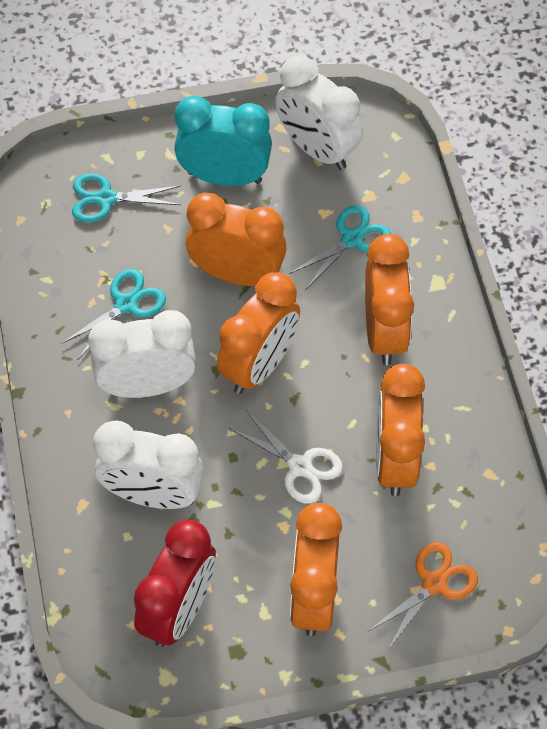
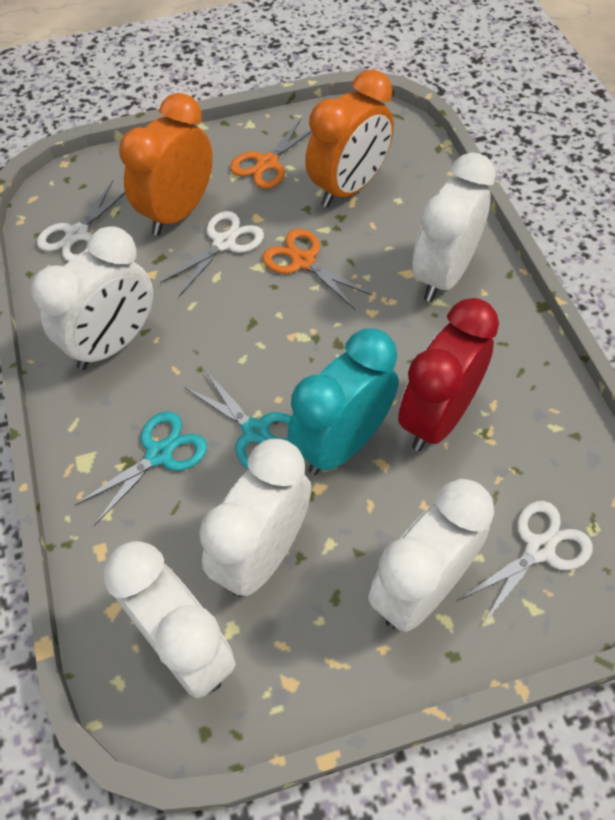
orange clock: [186,193,287,286] [217,272,300,394] [290,503,342,636] [365,234,414,365] [376,364,425,496] = 5 -> [119,93,213,236] [305,69,394,207] = 2
orange scissors: [367,542,478,650] = 1 -> [230,118,312,189] [262,229,372,309] = 2
turquoise scissors: [61,269,166,359] [72,173,181,223] [289,205,391,289] = 3 -> [75,412,207,526] [184,370,291,469] = 2
white clock: [88,310,196,398] [93,421,204,509] [275,56,363,170] = 3 -> [31,226,153,370] [103,541,236,699] [199,439,311,597] [368,479,494,632] [412,152,496,302] = 5
white scissors: [229,410,343,504] = 1 -> [37,181,125,262] [160,211,264,296] [459,501,593,626] = 3

